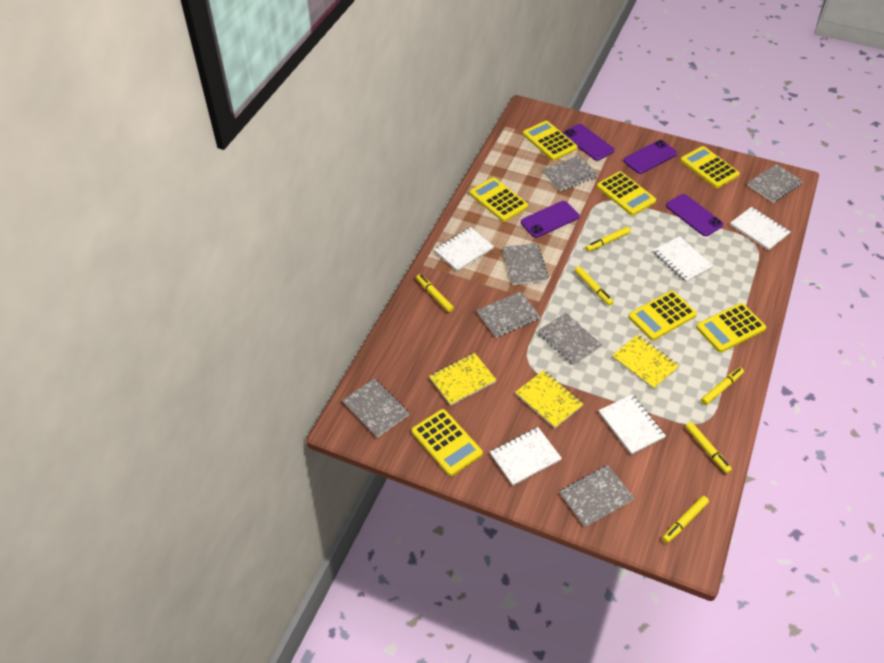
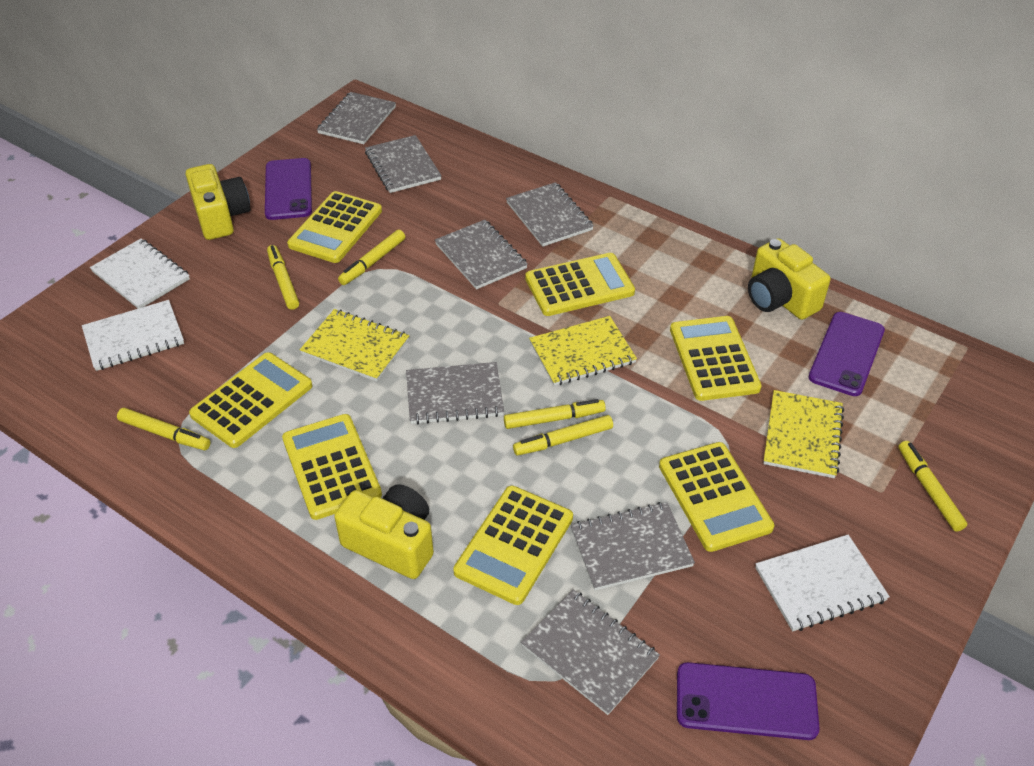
purple phone: [521,201,579,238] [563,124,614,161] [623,140,677,174] [666,194,723,236] = 4 -> [265,158,312,220] [677,662,820,740] [808,312,885,396] = 3
white notebook: [434,227,494,271] [490,427,562,486] [599,394,666,455] [653,236,713,282] [730,207,790,250] = 5 -> [82,300,184,371] [90,239,190,309] [755,535,890,631] = 3
yellow camera: none = 0 -> [186,164,251,240] [334,484,434,579] [748,238,831,320] = 3

